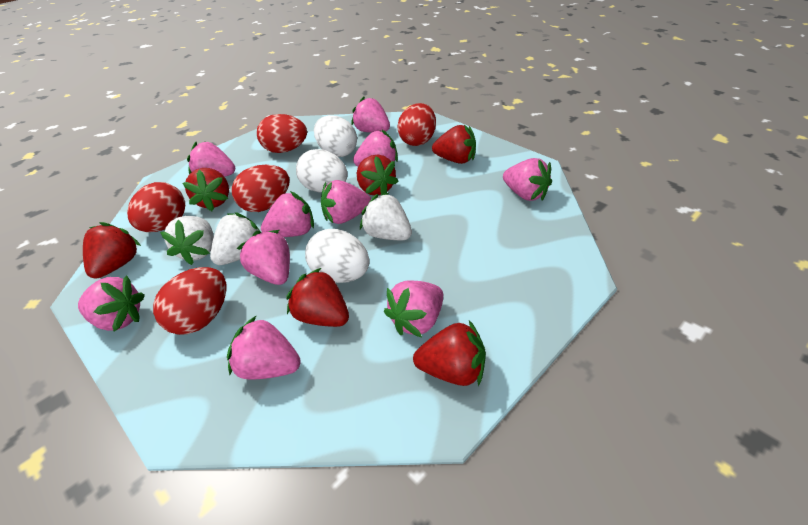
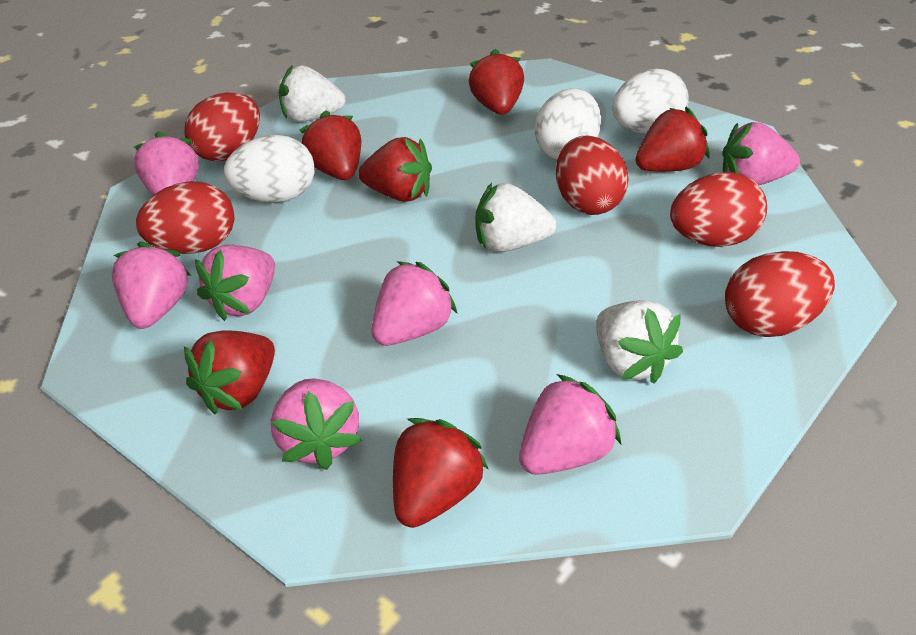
pink strawberry: [78,276,145,332] [187,142,235,177] [227,315,301,380] [237,230,290,285] [261,191,314,237] [321,180,371,224] [351,97,390,133] [353,130,398,167] [384,280,443,337] [503,158,552,201] = 10 -> [112,242,191,329] [134,131,199,195] [195,245,275,321] [271,378,362,470] [371,261,458,346] [519,374,621,475] [722,122,800,185] = 7

